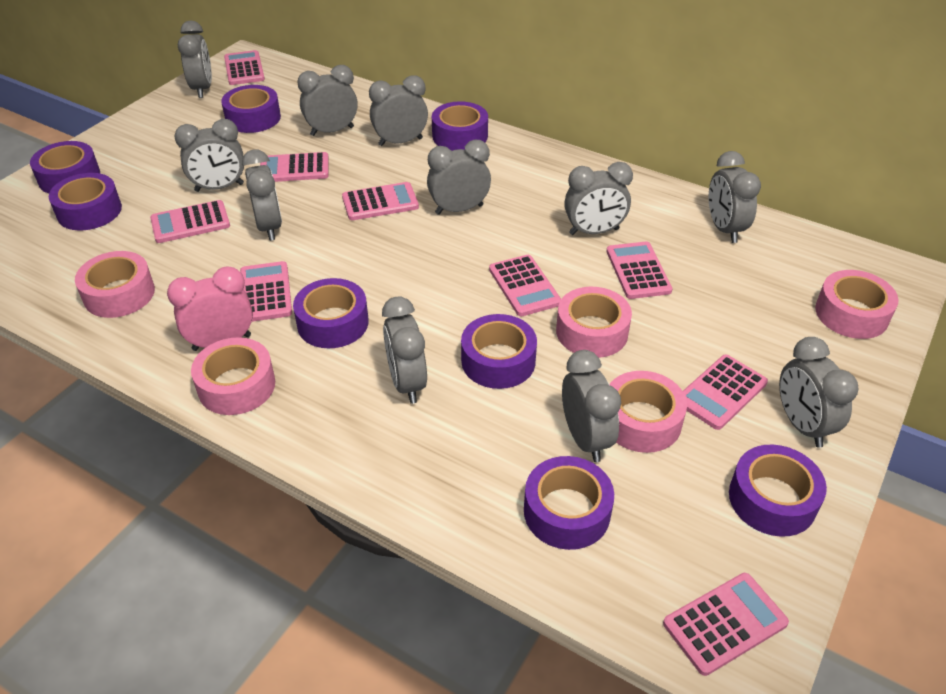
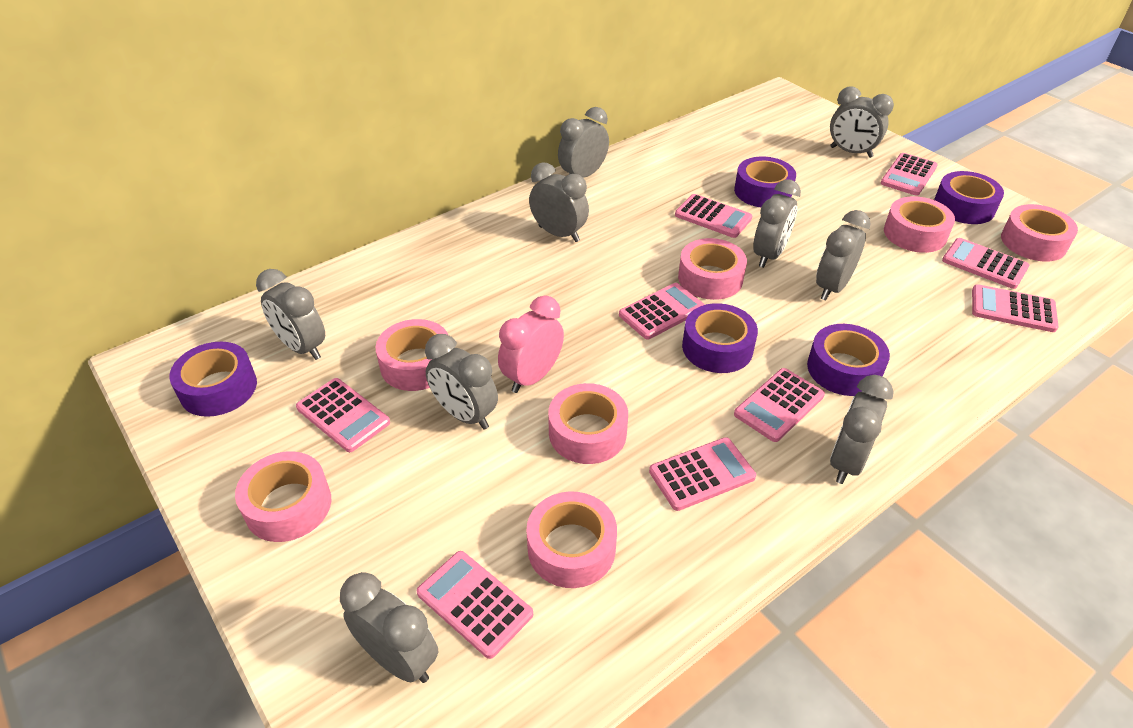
grey clock: [174,119,244,192] [178,21,212,98] [242,149,282,241] [297,65,358,136] [369,75,428,146] [382,297,427,404] [427,140,491,215] [562,350,621,462] [564,162,633,235] [709,151,761,243] [779,337,859,448] = 11 -> [256,269,325,360] [340,572,438,683] [425,334,498,430] [529,162,589,242] [558,107,609,178] [753,179,801,268] [816,210,871,301] [830,86,894,158] [830,375,894,484] = 9
pink tape: [75,251,155,318] [191,337,275,415] [556,287,632,358] [609,371,687,453] [815,270,899,339] = 5 -> [235,451,331,542] [376,319,448,391] [526,491,617,588] [548,383,628,464] [678,238,747,300] [884,196,955,253] [1001,204,1078,261] = 7
purple tape: [30,141,100,194] [49,173,122,231] [221,85,281,133] [293,278,369,348] [432,101,488,151] [461,314,537,389] [524,456,614,550] [729,445,827,537] = 8 -> [169,342,257,417] [682,303,758,373] [734,157,796,207] [807,324,890,396] [934,171,1004,224] = 5

